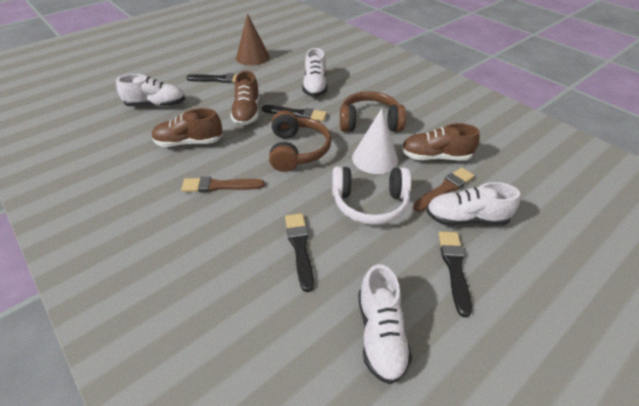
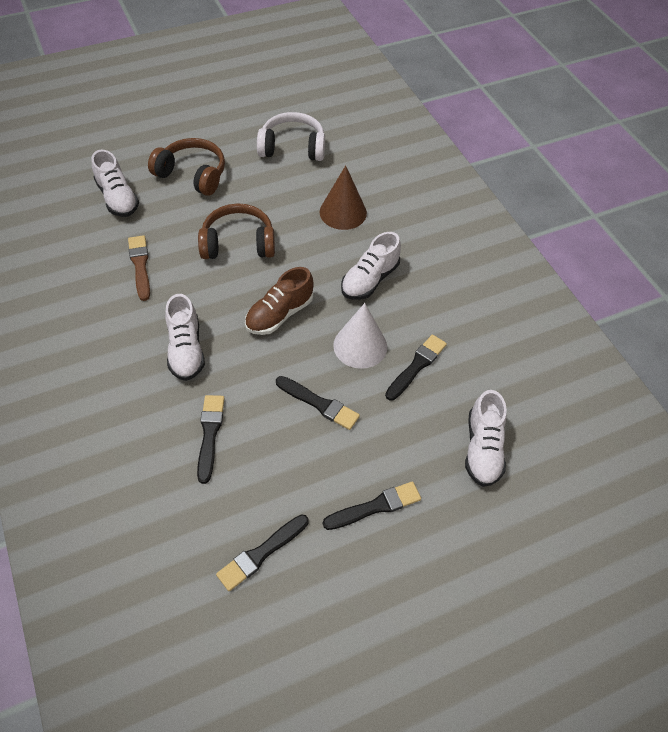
black brush: [186,73,237,83] [262,105,327,121] [285,213,314,292] [438,231,472,317] = 4 -> [197,395,225,484] [216,514,308,591] [276,376,360,430] [323,481,421,530] [385,334,447,400] = 5
brown brush: [181,177,265,193] [413,167,474,212] = 2 -> [128,235,150,301] = 1
brown shoe: [152,108,223,147] [230,71,260,126] [401,123,480,161] = 3 -> [245,267,314,335] = 1

